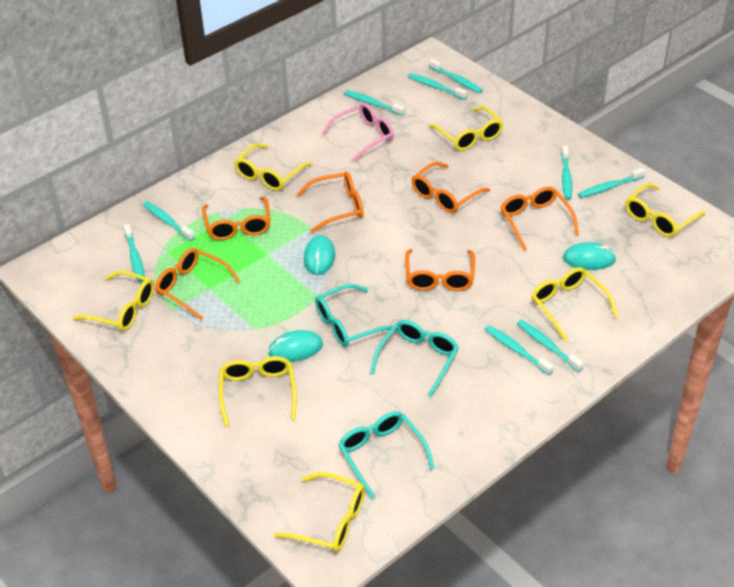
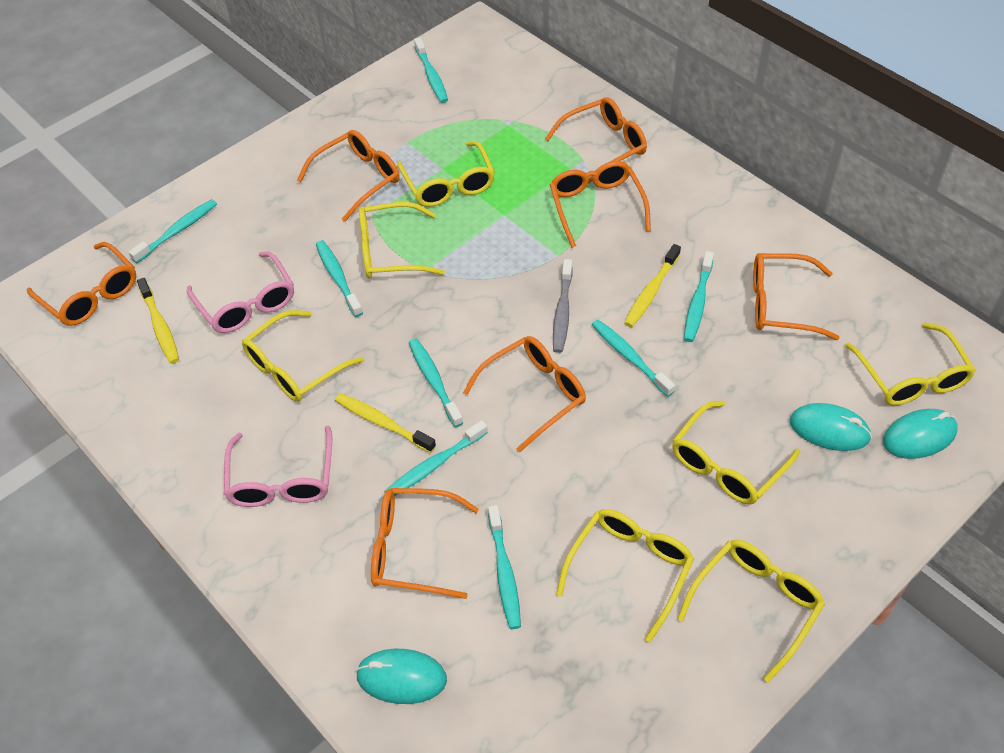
grey toothbrush: none = 0 -> [553,259,573,353] = 1
orange glasses: [155,248,241,320] [202,196,271,240] [296,171,364,233] [405,249,475,291] [411,162,490,213] [501,187,579,251] = 6 -> [27,242,136,326] [297,130,400,222] [371,488,479,599] [463,336,586,452] [545,97,647,184] [550,161,651,248] [753,253,839,340] = 7
pink glasses: [321,103,394,162] = 1 -> [187,251,294,333] [224,425,332,507] = 2
turquoise glasses: [315,284,397,347] [338,411,435,499] [370,320,459,398] = 3 -> none = 0
turquoise toothbrush: [124,224,145,282] [143,201,195,241] [344,90,405,116] [408,73,468,100] [429,59,483,93] [485,325,554,375] [517,320,584,372] [561,146,572,200] [578,168,646,198] = 9 -> [129,199,217,263] [316,240,363,317] [384,420,488,496] [409,338,463,427] [414,37,448,103] [488,505,521,629] [592,320,675,397] [684,251,714,342] = 8
yellow toothbrush: none = 0 -> [137,278,179,364] [335,393,436,453] [624,244,681,327] = 3

